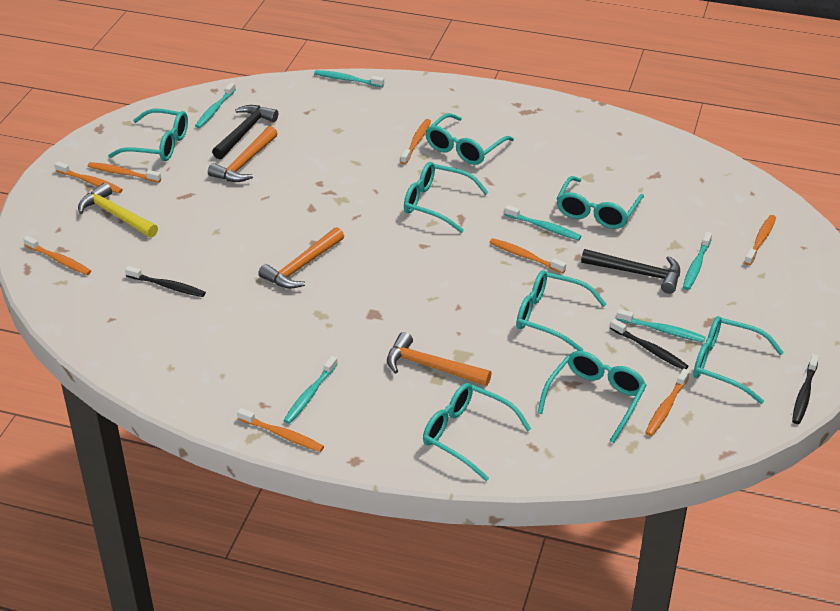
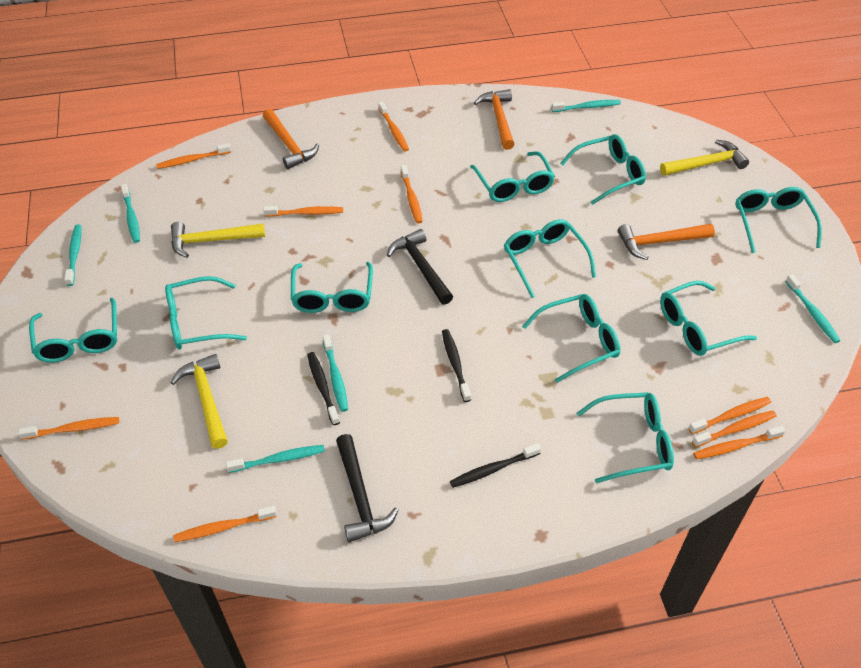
orange toothbrush: [23,236,91,275] [55,161,123,193] [88,162,161,182] [237,408,324,452] [401,119,431,164] [490,238,566,273] [645,368,690,436] [744,215,776,265] = 8 -> [18,417,119,440] [156,143,231,169] [173,506,277,542] [263,206,343,217] [378,101,409,151] [400,165,423,224] [688,397,771,434] [692,410,776,447] [693,426,785,460] = 9
turquoise glasses: [108,109,188,161] [404,162,489,233] [423,383,531,481] [426,113,514,165] [517,270,606,351] [537,351,647,443] [557,176,644,229] [693,316,784,404] = 8 -> [29,298,117,363] [165,276,247,349] [291,262,373,313] [470,151,555,202] [504,219,596,298] [522,294,620,383] [560,134,646,205] [577,392,674,483] [660,281,757,356] [735,187,822,253] = 10
yellow hammer: [78,183,158,238] = 1 -> [170,354,228,449] [171,222,265,258] [660,140,749,176] = 3

